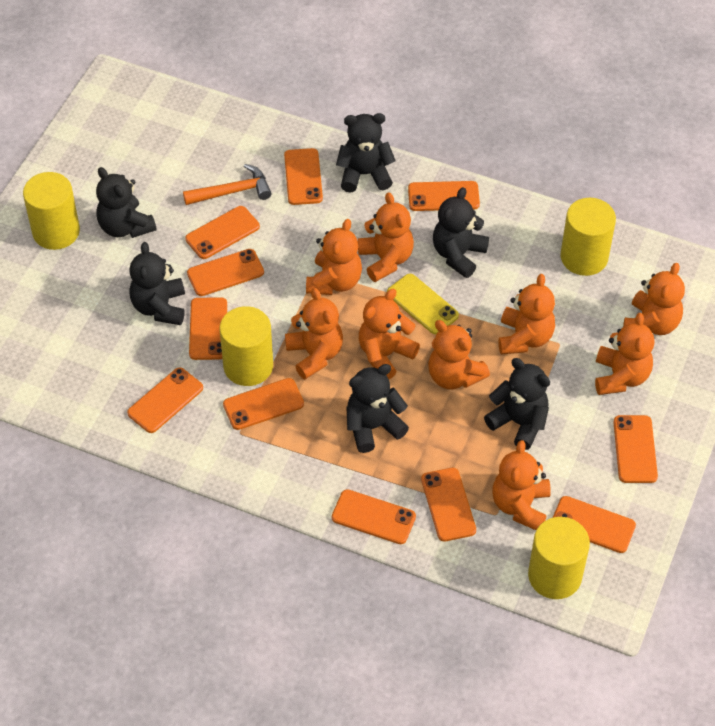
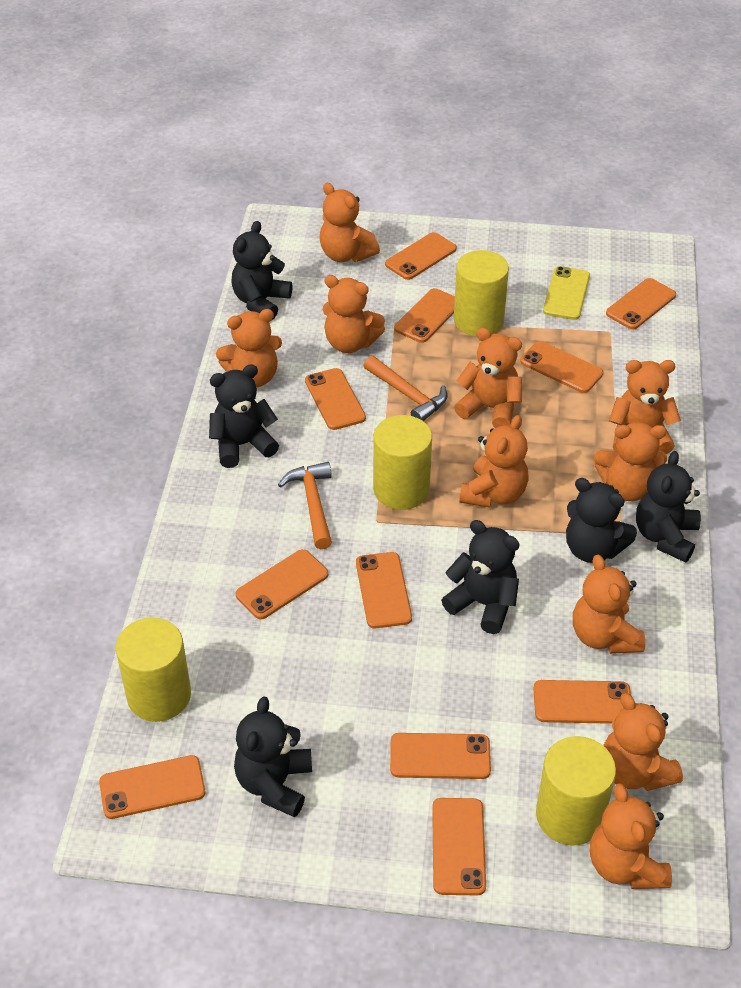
orange hammer: [183,164,272,205] = 1 -> [278,462,332,549] [364,356,447,421] = 2
orange teddy bear: [285,288,343,379] [306,219,362,295] [358,192,414,282] [359,289,420,379] [428,320,490,389] [492,440,551,530] [499,274,555,354] [595,313,654,395] [623,263,685,335] = 9 -> [216,309,282,387] [320,183,380,262] [322,275,385,353] [454,328,522,428] [459,415,529,508] [573,554,645,654] [590,783,672,889] [594,422,667,501] [603,693,683,791] [609,360,681,454] = 10

